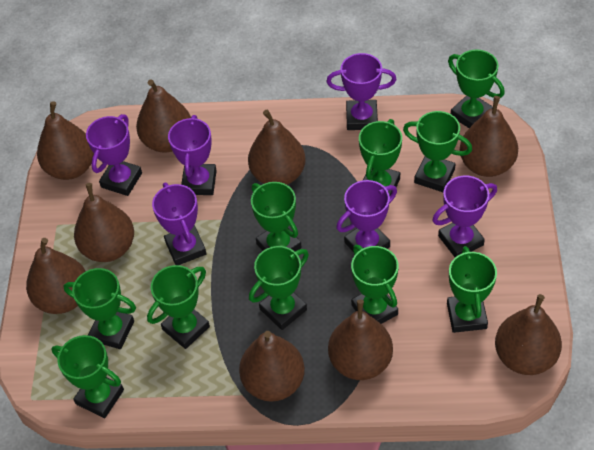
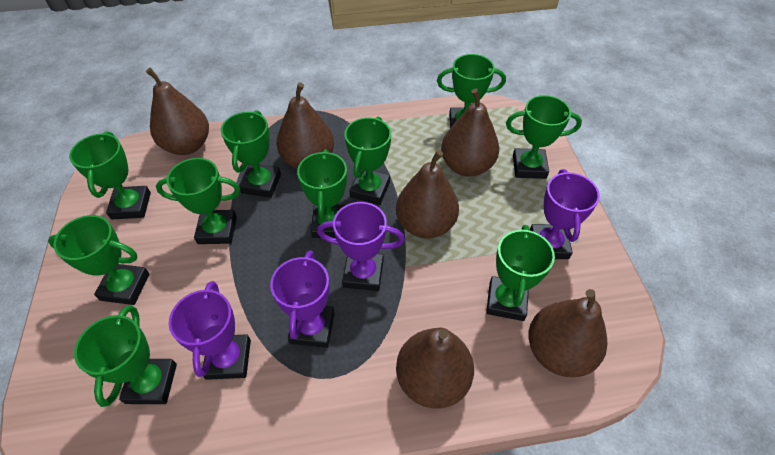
brown pear: [26,238,85,314] [37,101,94,180] [74,183,134,262] [136,79,191,153] [239,331,305,402] [248,110,306,185] [328,300,393,380] [459,96,518,177] [495,294,562,375] = 9 -> [146,68,209,155] [277,82,334,169] [396,150,459,238] [396,328,474,408] [441,88,499,177] [528,289,607,377] = 6
purple trophy: [86,114,142,196] [152,183,206,265] [168,115,217,195] [327,53,397,130] [336,180,397,252] [432,176,497,257] = 6 -> [169,281,251,380] [270,250,335,348] [317,202,405,291] [529,169,600,259] = 4

